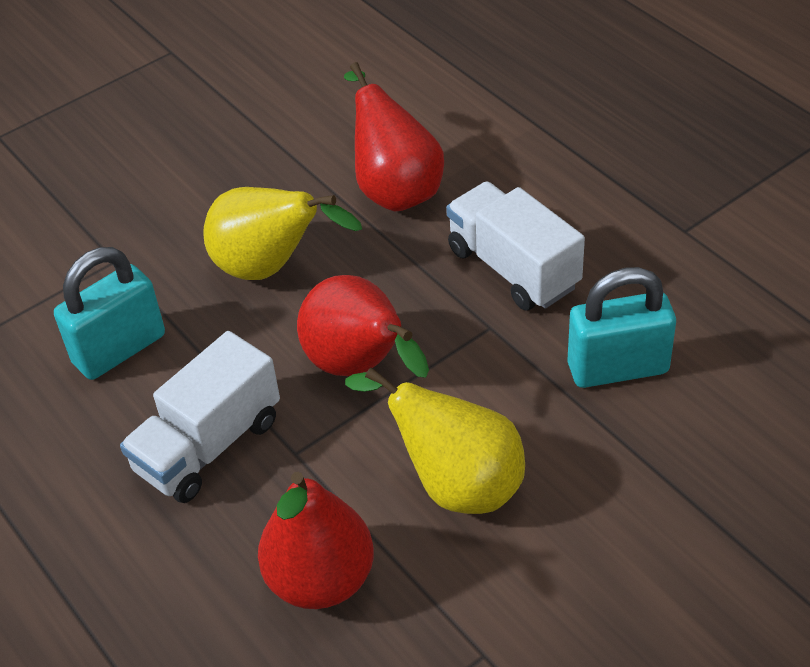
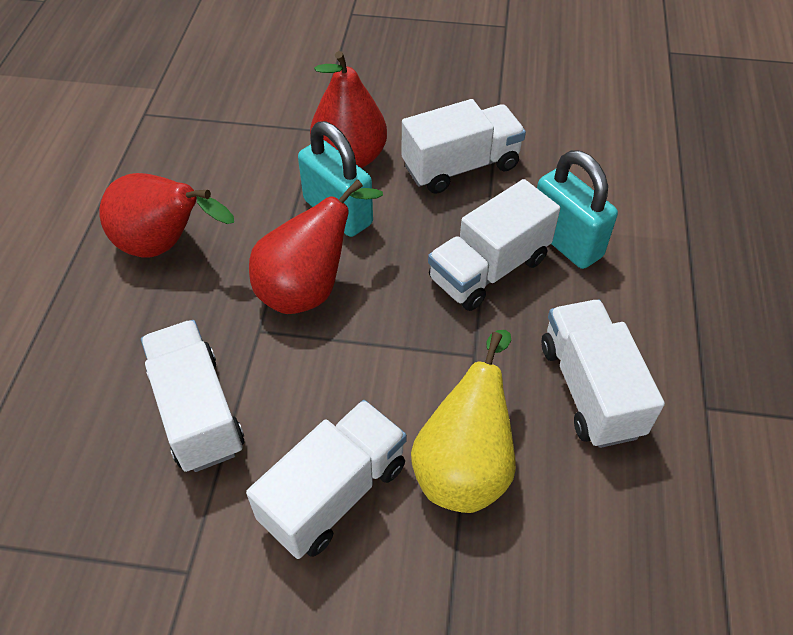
white truck: [120,331,280,503] [446,182,585,311] = 2 -> [141,320,244,472] [246,400,407,559] [402,99,526,194] [428,179,560,311] [542,299,665,448] = 5
yellow pear: [203,187,362,280] [345,368,525,514] = 2 -> [411,330,516,513] = 1

